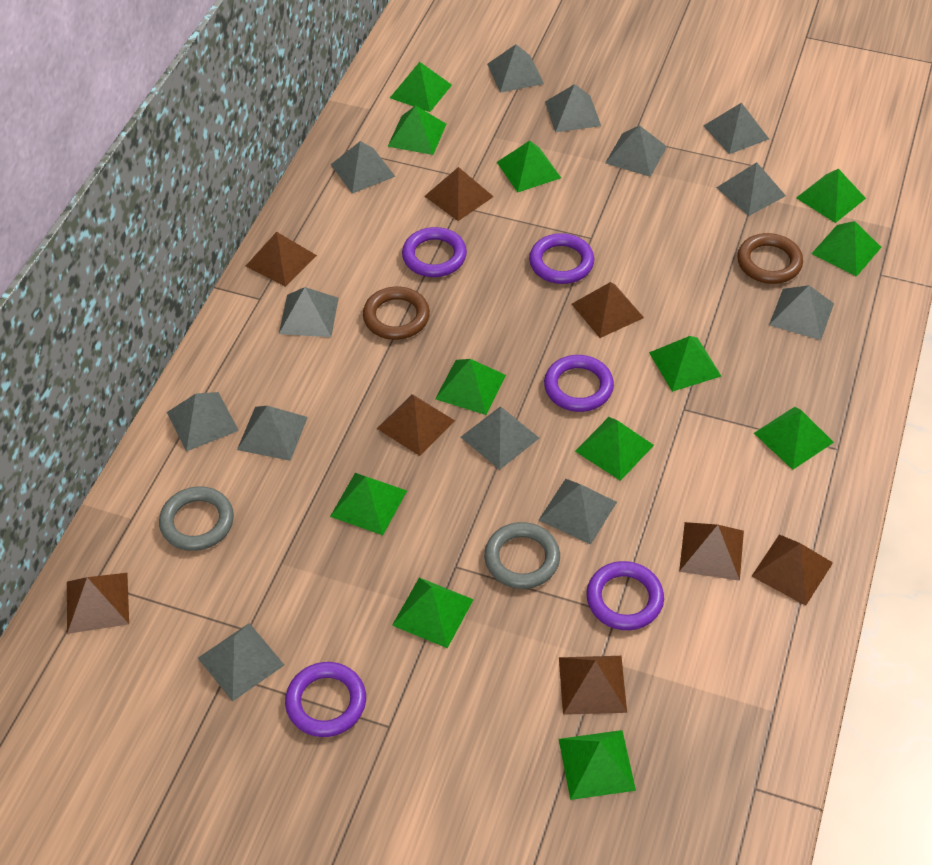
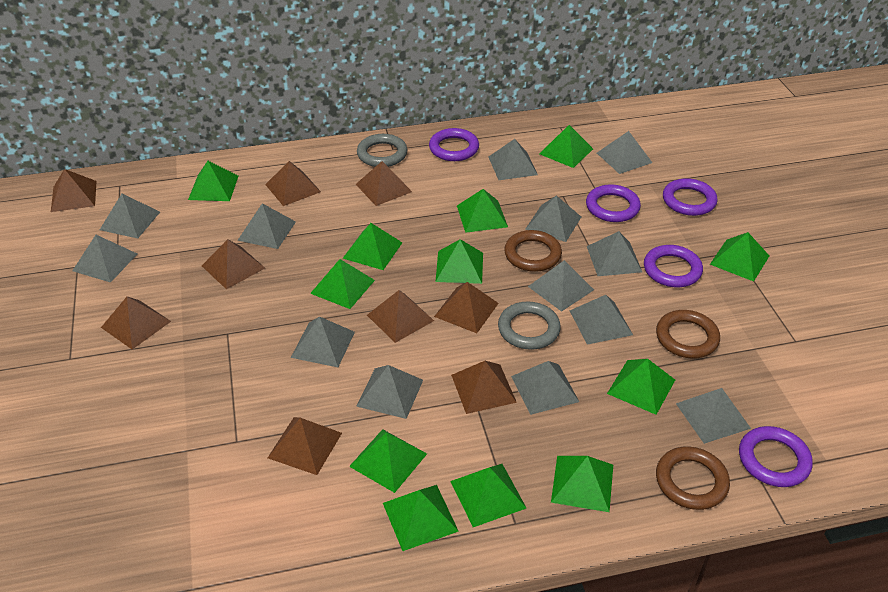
brown pyramid: [67,573,129,634] [246,232,317,287] [377,394,455,456] [425,167,494,221] [559,656,627,715] [572,282,644,338] [679,522,744,581] [752,534,833,606] = 8 -> [51,169,97,212] [101,296,171,349] [202,239,265,289] [265,161,321,206] [268,417,342,475] [356,161,412,206] [367,290,434,343] [434,282,499,333] [451,361,517,414] = 9
brown ring: [363,287,430,340] [737,233,803,284] = 2 -> [504,230,562,272] [656,310,720,358] [656,446,730,510] = 3

